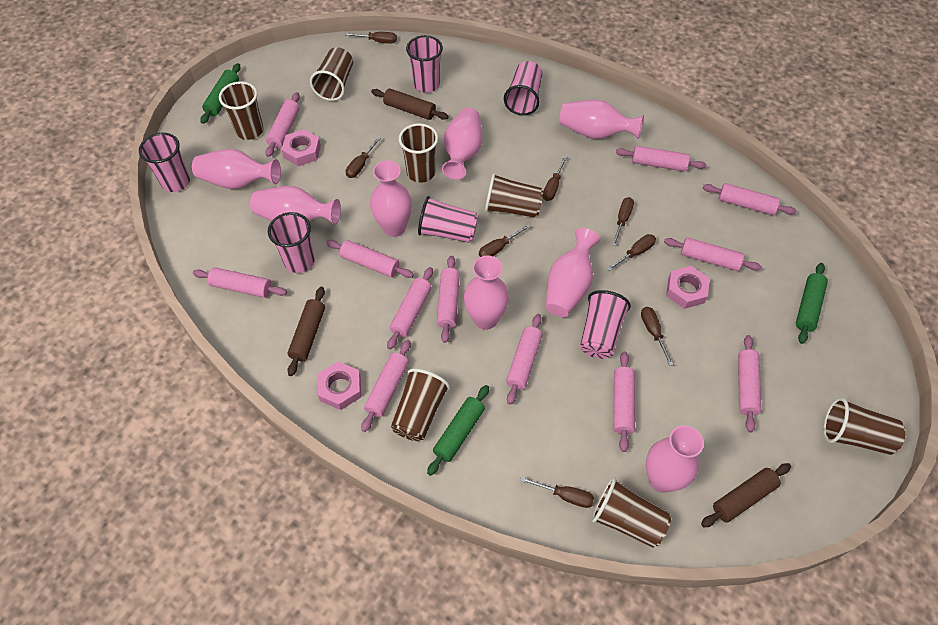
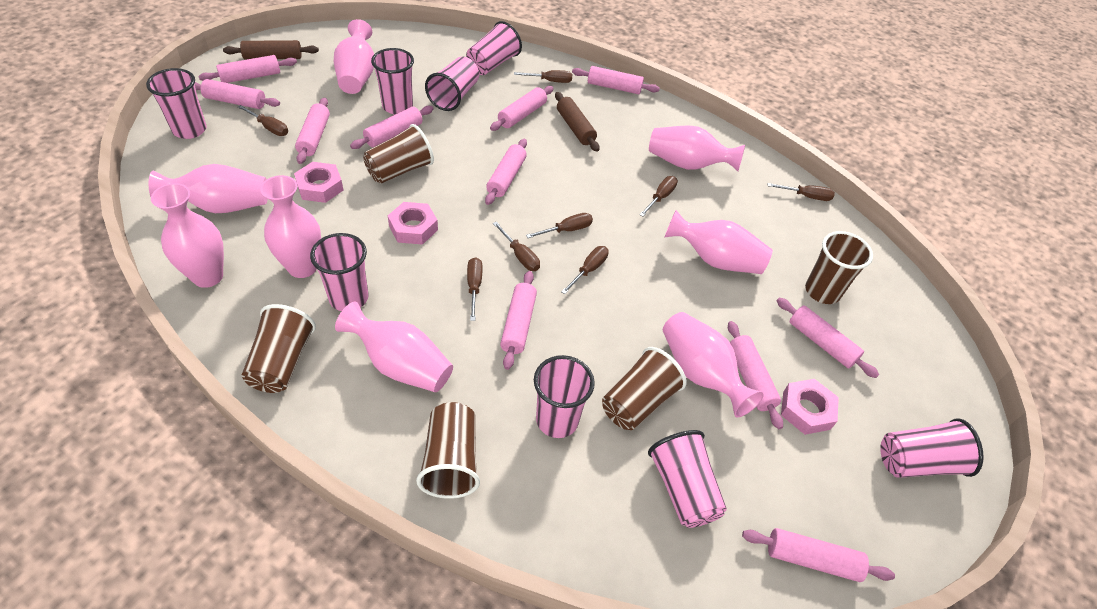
brown cup: [219,81,264,140] [310,47,353,101] [391,368,450,441] [399,123,438,183] [485,173,544,218] [592,477,671,548] [824,398,906,455] = 7 -> [242,304,316,393] [363,124,434,184] [416,402,480,499] [602,347,687,430] [805,231,873,304] = 5
brown rolling pin: [288,287,325,376] [371,88,449,120] [701,463,791,527] = 3 -> [223,40,319,60] [555,92,599,152] = 2
green rolling pin: [200,63,240,124] [427,385,489,476] [796,263,828,344] = 3 -> none = 0
pink cup: [139,133,190,192] [268,212,315,273] [406,35,443,93] [418,196,478,243] [504,61,543,115] [580,290,631,359] = 6 -> [146,68,207,139] [310,233,369,311] [371,48,414,114] [425,57,479,111] [466,21,522,75] [534,355,595,438] [648,430,727,528] [880,418,984,478] = 8
pink rolling pin: [193,267,287,298] [266,92,300,157] [326,240,414,278] [361,340,411,432] [387,267,433,350] [437,256,460,343] [506,314,543,405] [613,352,635,452] [616,146,706,172] [664,237,762,271] [703,183,797,215] [738,335,761,432] = 12 -> [195,79,280,109] [198,55,297,83] [295,98,330,164] [350,106,434,149] [485,139,527,205] [490,86,554,131] [500,271,537,370] [572,66,660,94] [728,321,783,429] [742,528,895,582] [777,298,879,378] = 11

